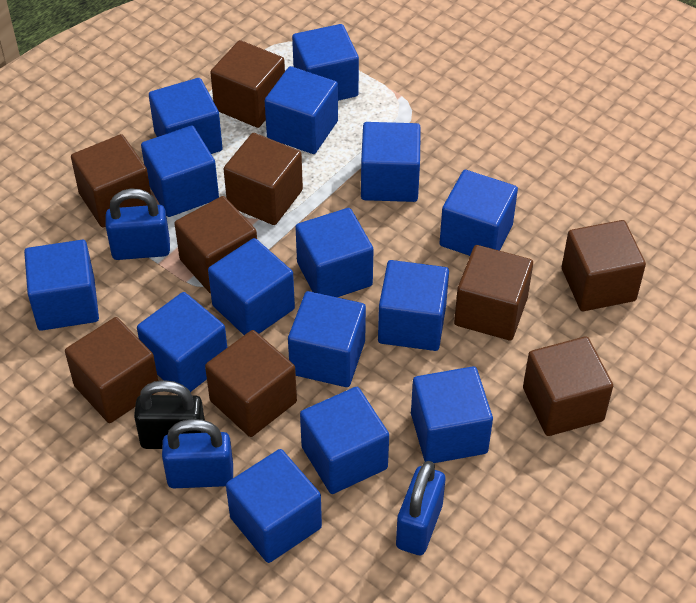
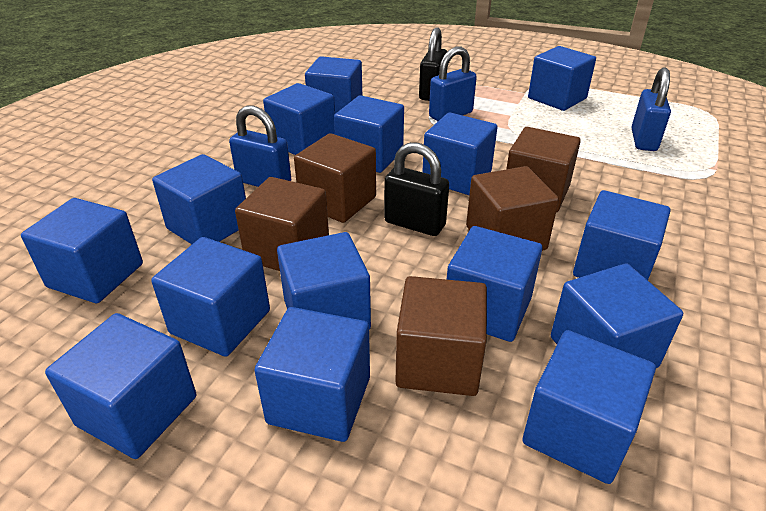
black padlock: [134,380,205,449] = 1 -> [384,142,449,236] [419,27,447,101] = 2
brown cube: [65,317,158,423] [71,134,151,228] [174,196,257,294] [205,330,297,437] [210,40,285,128] [224,133,303,225] [454,245,533,341] [523,336,613,436] [562,220,646,311] = 9 -> [235,177,329,271] [294,133,376,223] [395,276,487,396] [466,166,559,251] [506,127,581,213] = 5

